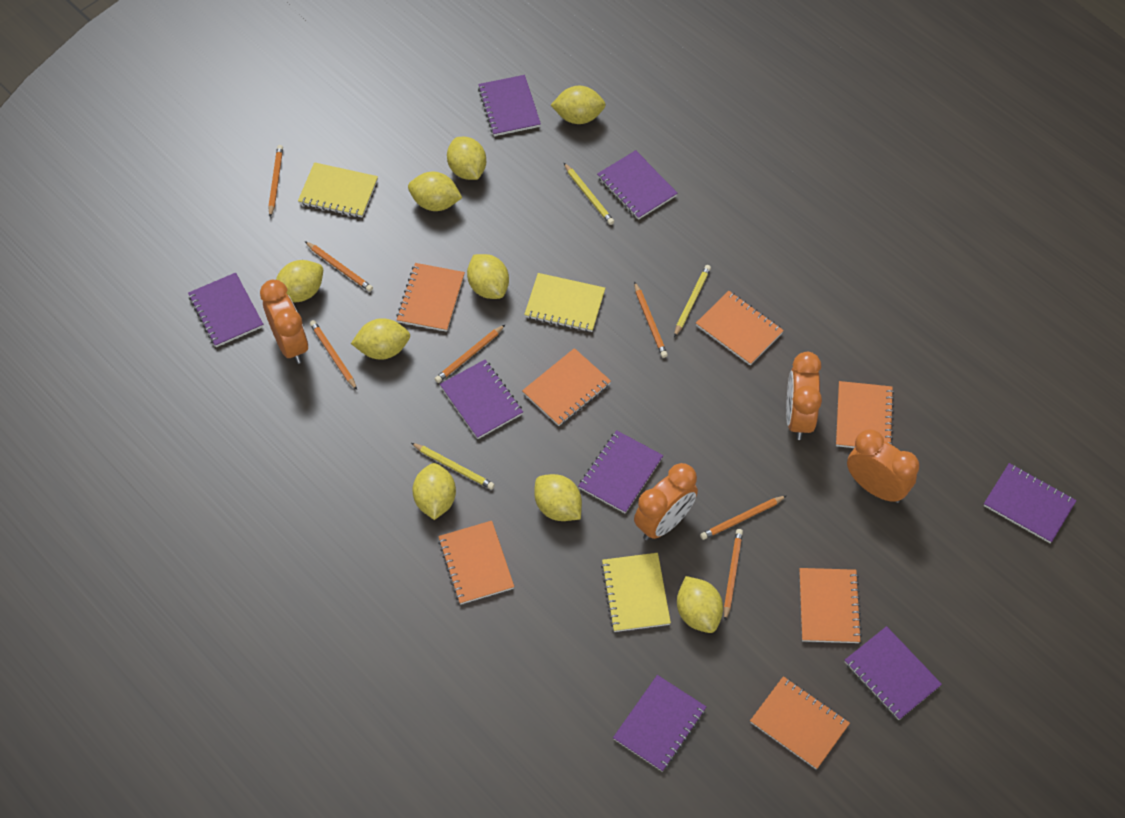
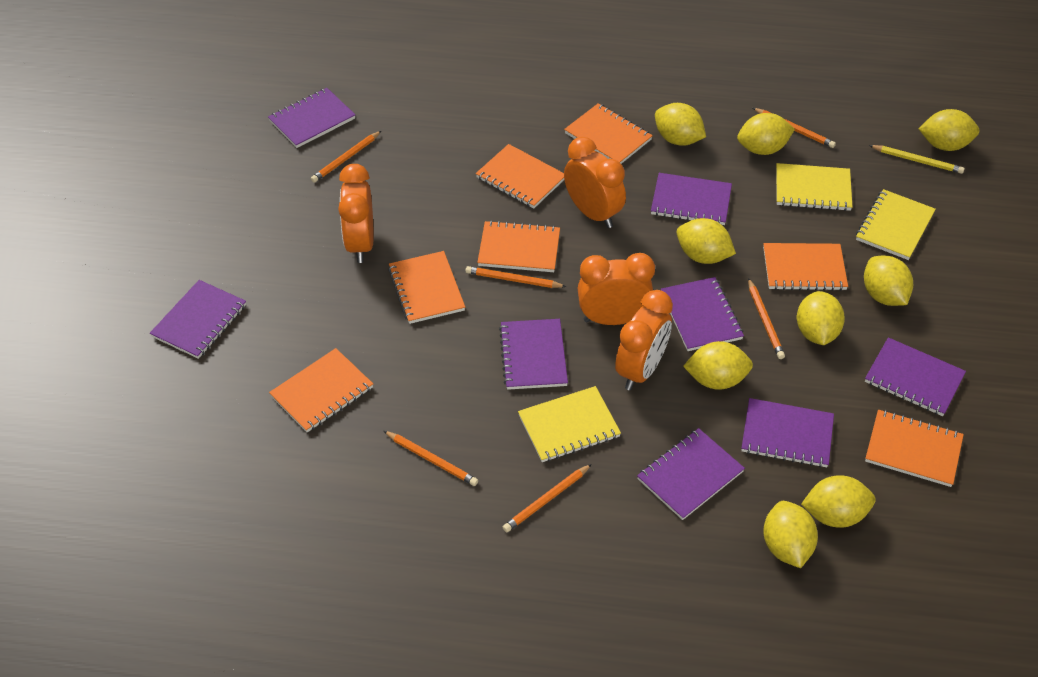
orange pencil: [268,145,283,217] [305,241,373,292] [310,320,357,390] [435,325,505,383] [634,282,668,358] [700,495,787,540] [724,529,743,621] = 7 -> [311,131,381,183] [384,431,478,486] [466,266,567,288] [503,464,592,532] [748,278,785,359] [753,108,836,148] = 6
yellow pencil: [411,443,495,490] [564,163,614,225] [674,265,711,337] = 3 -> [869,145,964,174] = 1

